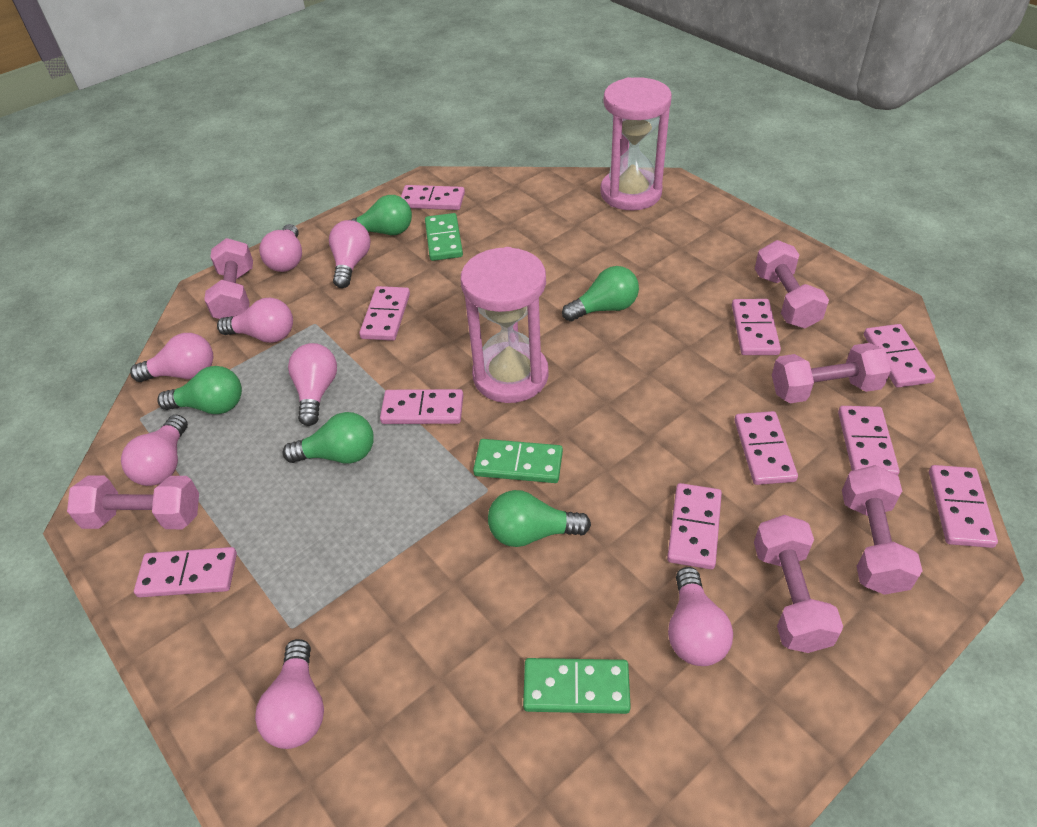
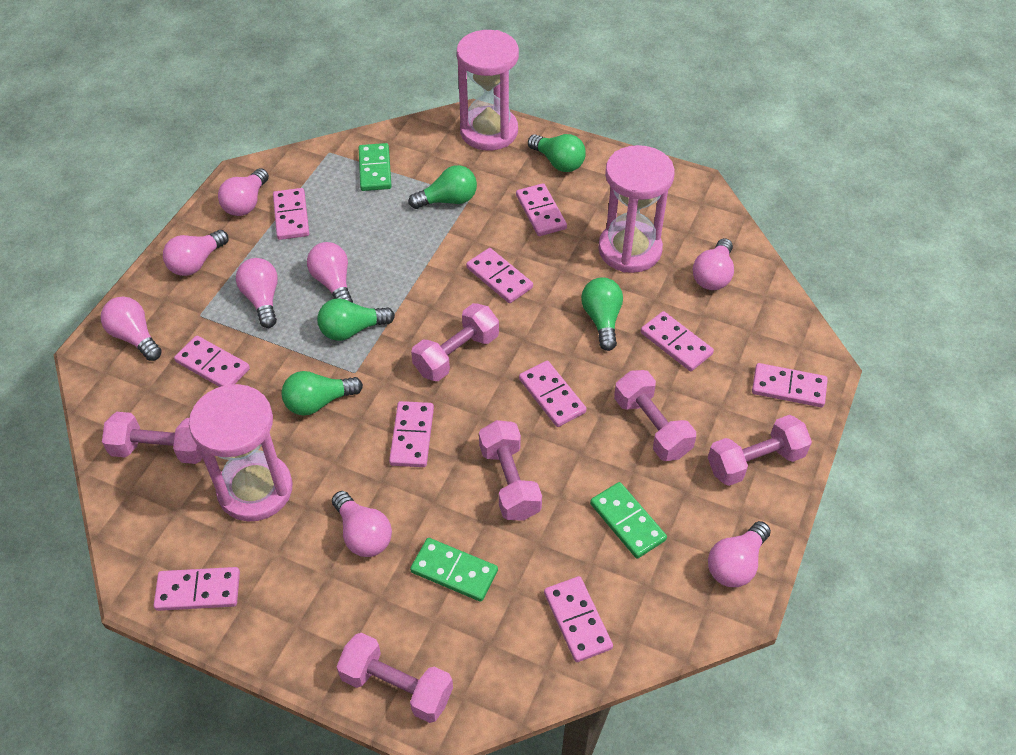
pink hourglass: [461,247,549,403] [600,77,672,211] = 2 -> [189,384,293,522] [457,30,519,151] [598,145,675,273] = 3

